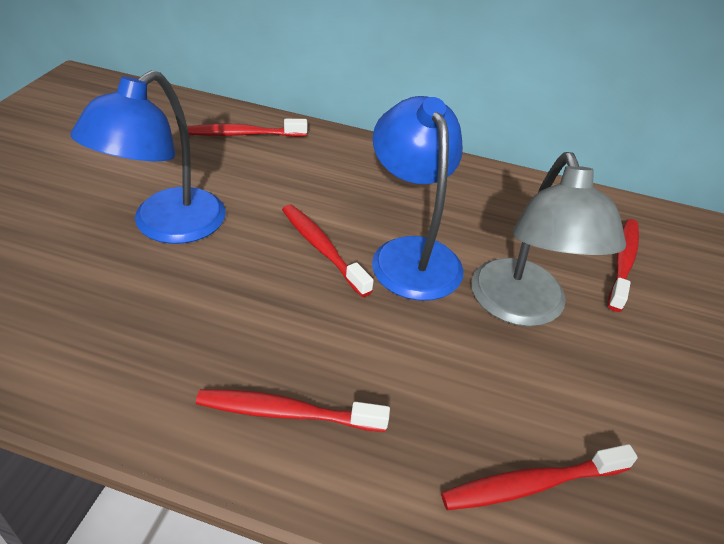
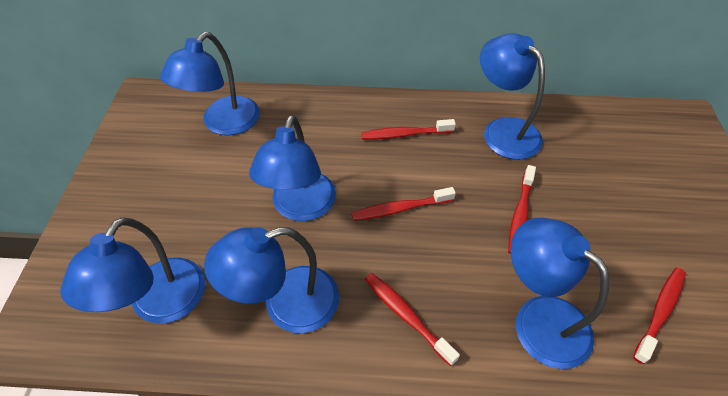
blue lamp: [70,70,226,244] [372,96,464,301] = 2 -> [60,217,205,324] [160,32,260,135] [204,227,339,333] [249,115,336,221] [480,33,545,160] [511,218,610,369] = 6
grey lamp: [471,152,626,326] = 1 -> none = 0

